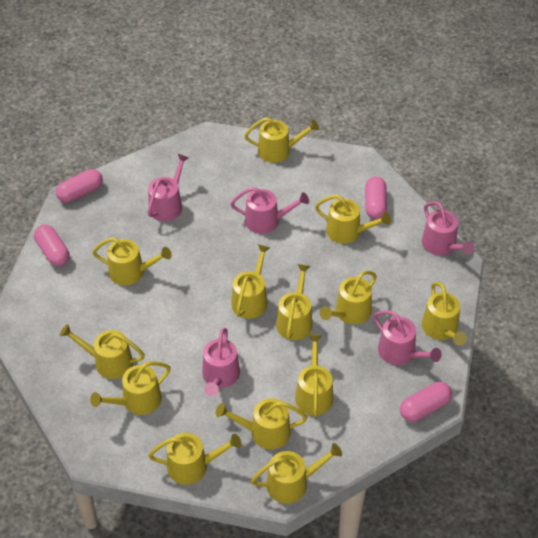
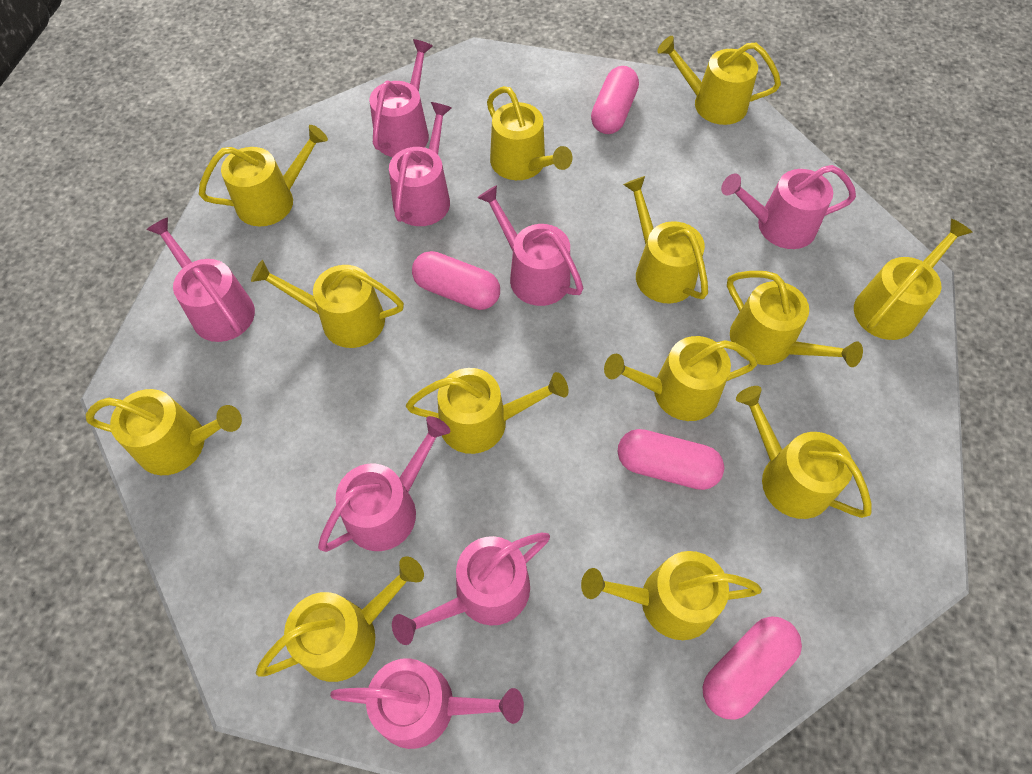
pink watering can: [148,154,189,221] [202,328,240,396] [230,187,309,234] [374,310,442,365] [422,201,474,255] = 5 -> [146,217,255,342] [318,416,450,552] [330,658,524,749] [369,39,433,157] [389,102,452,226] [392,533,550,645] [477,185,583,306] [721,165,856,249] = 8

